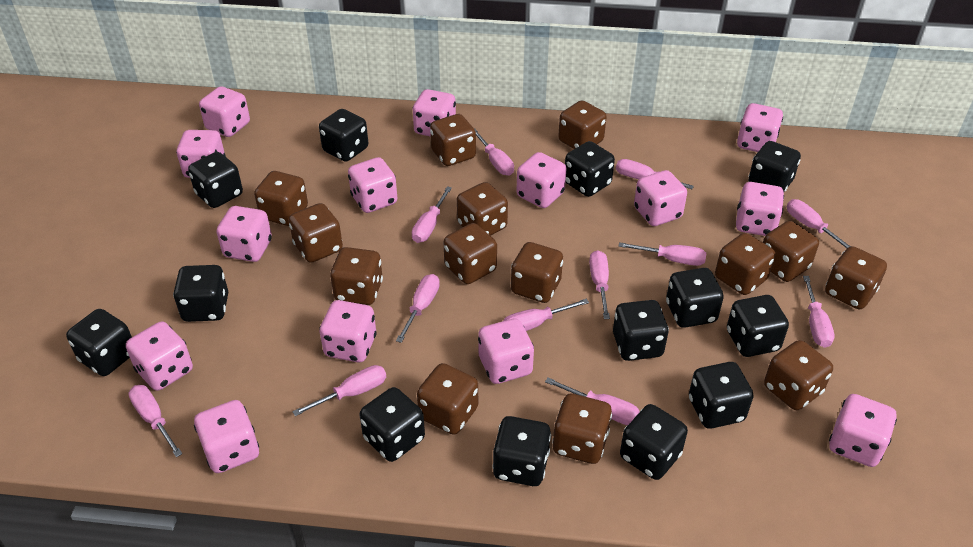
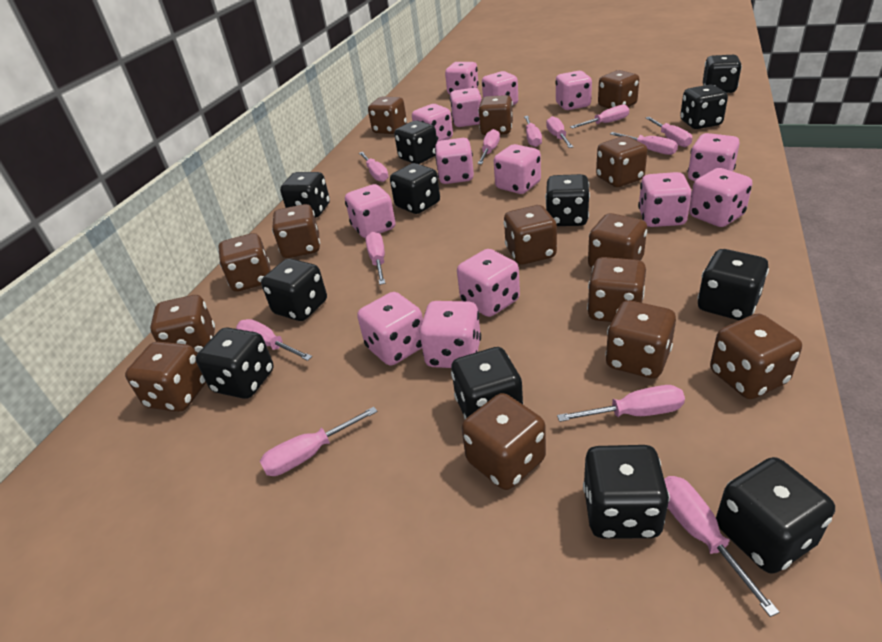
black dice: [66,309,132,376] [173,265,228,322] [188,152,243,208] [319,109,368,162] [360,387,425,462] [492,416,551,486] [565,141,615,197] [613,300,669,361] [620,404,688,480] [666,268,724,328] [689,362,754,429] [727,295,789,357] [748,141,801,192] = 13 -> [196,328,273,399] [261,258,327,321] [280,172,330,218] [390,163,440,214] [394,120,437,164] [451,347,523,419] [545,174,590,226] [583,445,670,539] [680,85,728,129] [697,249,769,320] [703,55,742,93] [716,457,835,574] = 12

